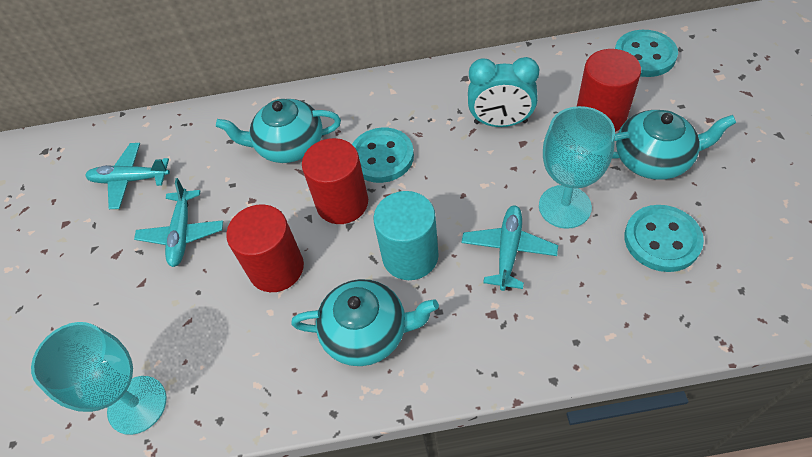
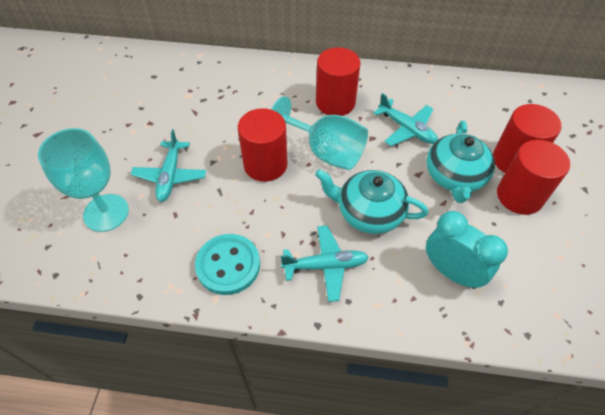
red cylinder: [226,204,304,292] [302,138,368,224] [577,49,641,132] = 3 -> [238,108,288,182] [316,47,361,116] [493,104,562,173] [497,140,570,215] = 4
turquoise button: [352,128,414,183] [615,30,678,77] [624,205,704,272] = 3 -> [195,234,260,295] = 1
turquoise cylinder: [373,191,439,280] = 1 -> none = 0
turquoise teapot: [216,99,341,163] [291,279,439,366] [612,110,736,180] = 3 -> [315,169,428,234] [426,121,495,203] = 2

